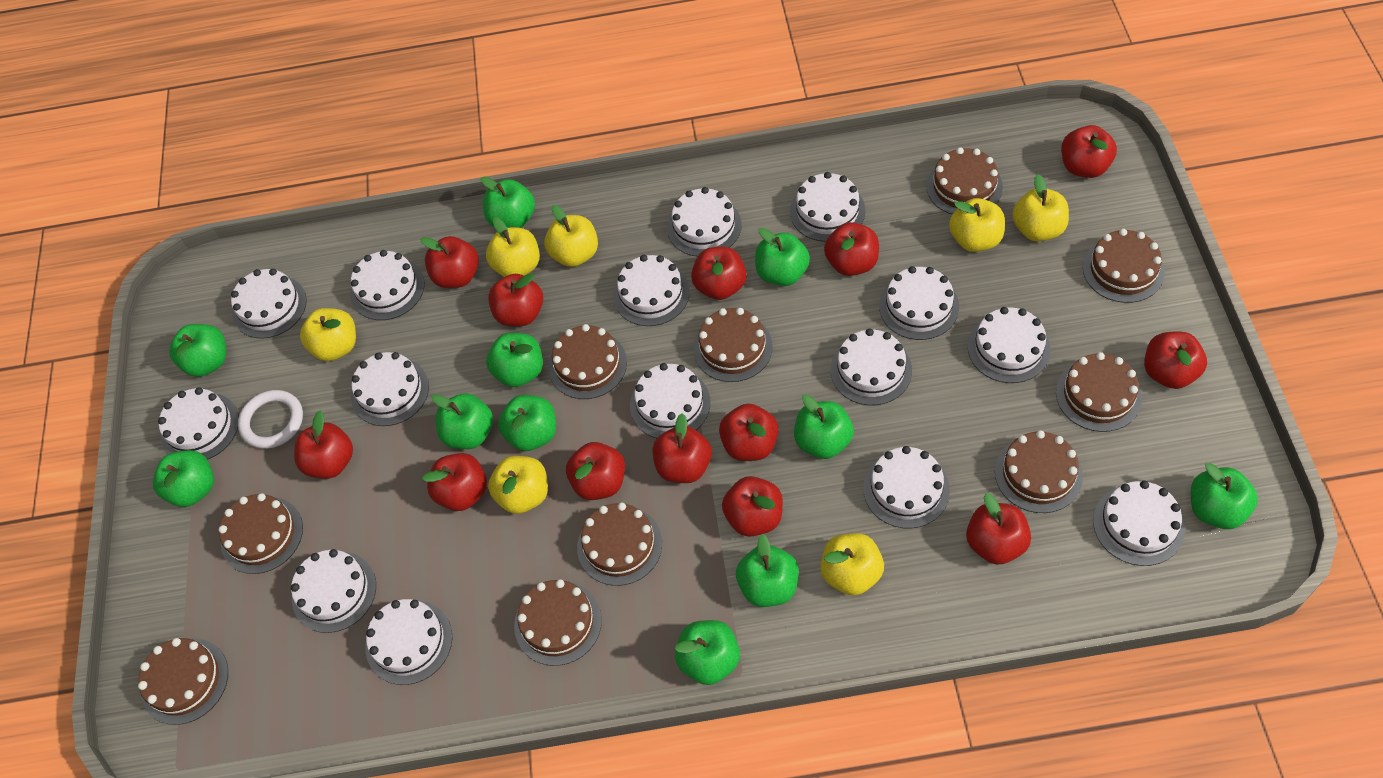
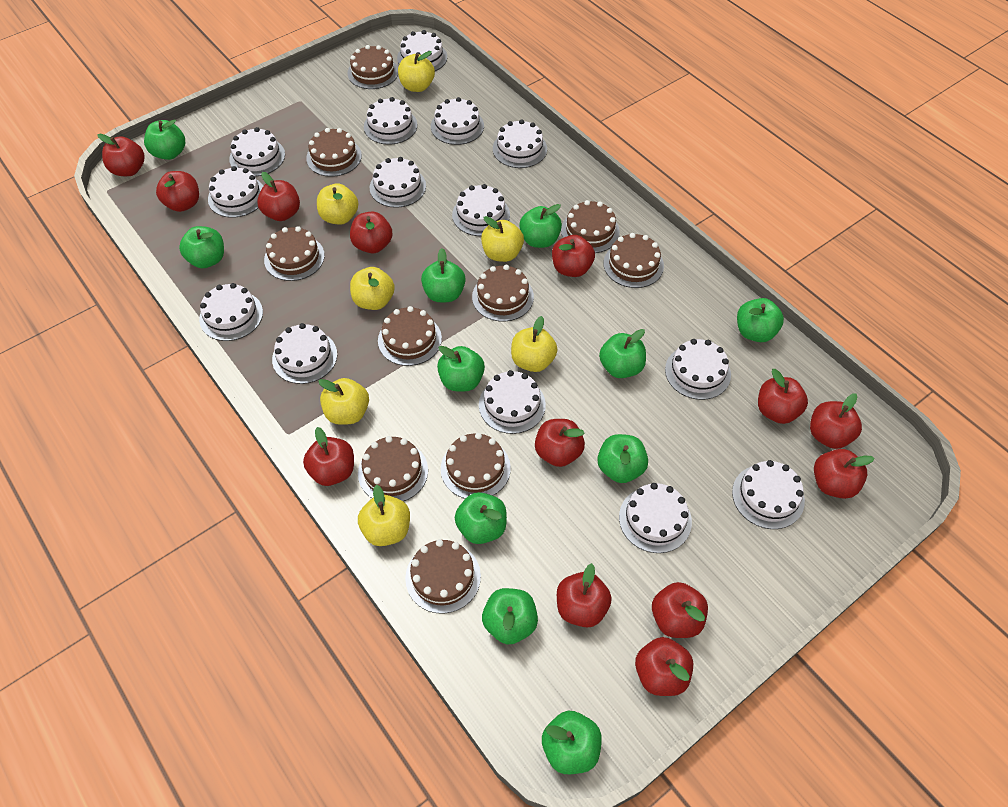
white cake: [158,387,239,460] [231,269,307,339] [291,549,376,633] [350,250,425,320] [351,352,429,426] [365,599,452,685] [613,255,690,326] [630,363,711,438] [667,187,742,257] [790,172,865,242] [831,328,912,405] [863,446,950,529] [879,266,959,340] [968,307,1051,383] [1093,481,1185,566] = 15 -> [199,283,263,341] [208,166,263,218] [229,127,285,176] [272,323,337,384] [364,97,417,145] [370,157,426,208] [397,30,447,71] [431,97,484,145] [452,184,510,236] [479,370,546,434] [493,119,547,168] [619,483,692,553] [665,339,731,400] [732,460,805,529] = 14
white ring: [238,390,303,449] = 1 -> none = 0

